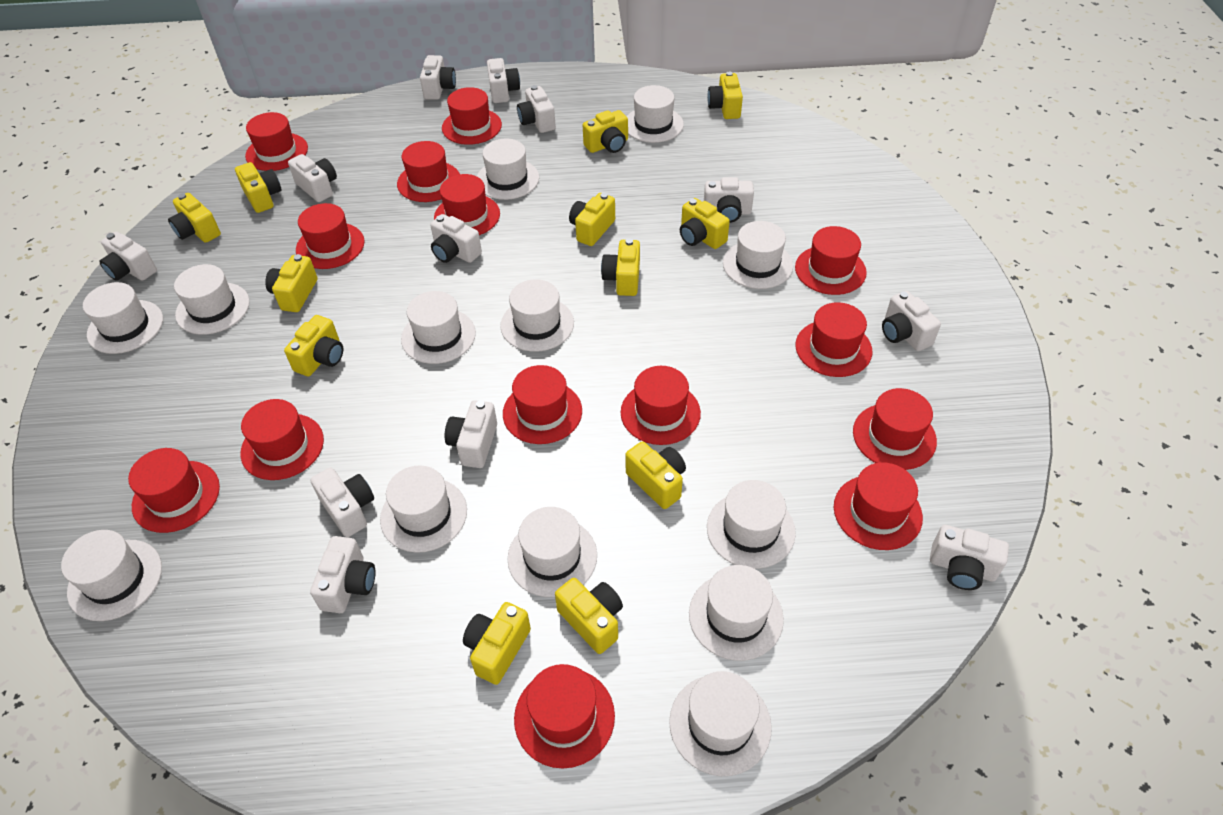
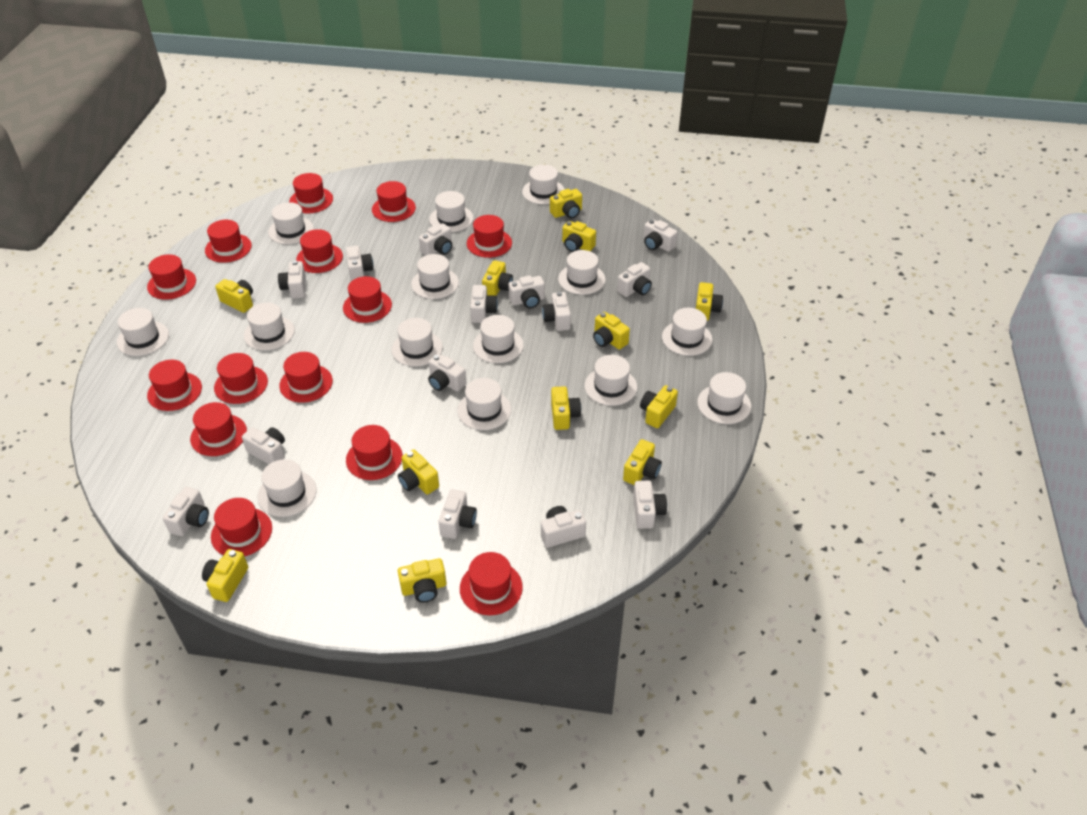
white camera: [99,232,157,281] [288,154,337,202] [310,536,375,613] [311,467,374,537] [420,55,456,100] [430,214,482,263] [445,400,497,468] [487,58,520,103] [517,85,556,133] [704,177,754,223] [882,291,941,351] [930,525,1009,590] = 12 -> [163,487,209,536] [242,427,285,464] [278,260,306,299] [346,246,374,281] [419,223,452,256] [428,354,466,392] [439,489,477,539] [470,285,498,323] [508,276,545,308] [541,506,586,548] [542,291,571,331] [617,262,652,297] [633,481,667,529] [643,219,677,252] = 14
white hat: [61,530,162,621] [83,282,163,354] [174,264,250,335] [380,465,467,553] [401,291,476,364] [477,139,539,200] [500,279,574,352] [508,507,597,597] [627,85,684,143] [669,671,772,776] [689,565,784,661] [707,480,796,569] [723,221,793,289] = 13 -> [117,308,169,356] [244,303,295,351] [257,459,317,517] [268,202,314,244] [392,318,443,367] [411,254,459,299] [429,191,474,232] [457,378,511,430] [473,315,524,363] [522,165,565,205] [558,250,606,295] [585,355,637,406] [662,308,712,356] [697,372,751,424] = 14

